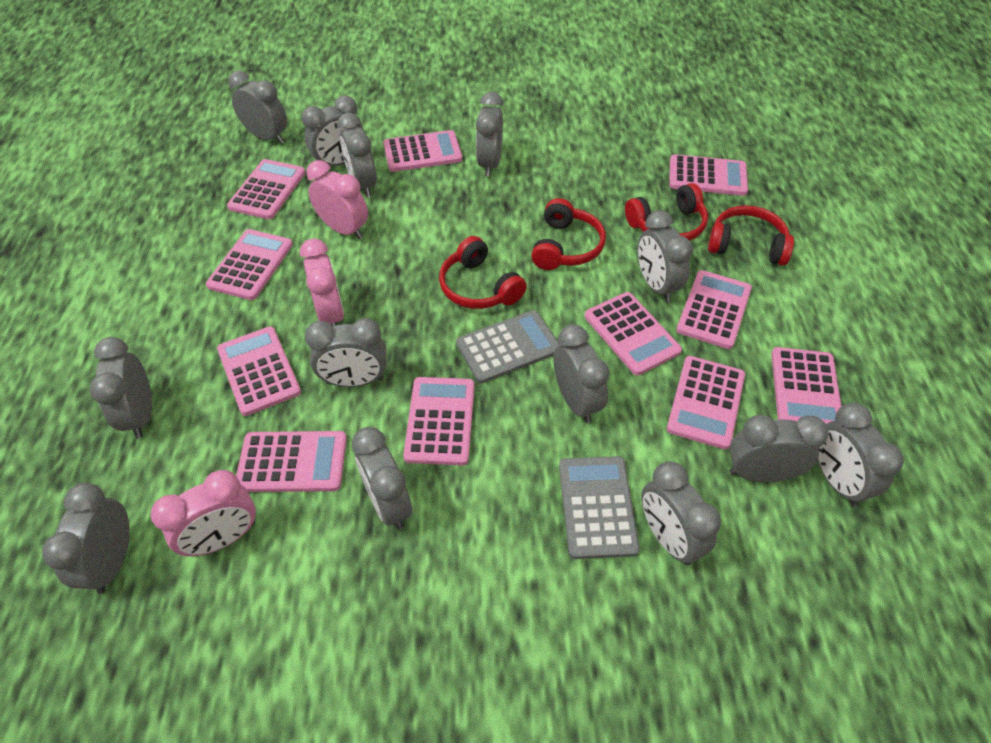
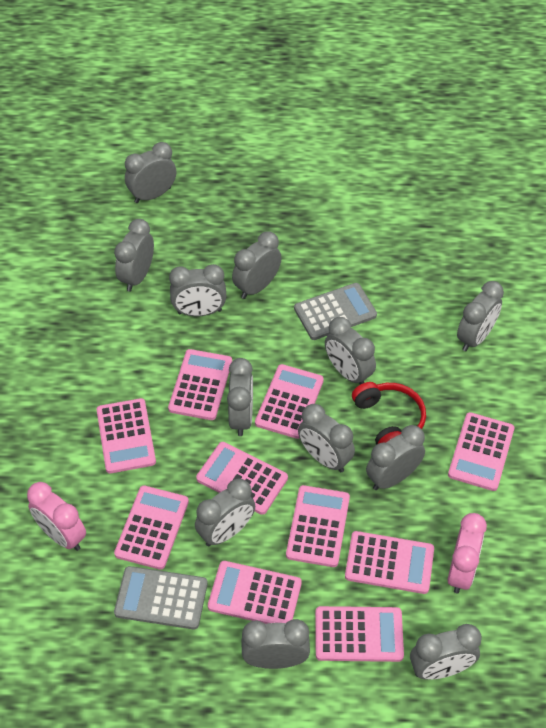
grey clock: [42,483,130,594] [90,337,152,438] [228,71,287,144] [302,96,364,166] [305,318,387,387] [337,113,377,198] [352,427,412,530] [476,92,503,177] [554,324,610,423] [638,210,693,302] [641,462,721,565] [729,415,829,482] [818,403,904,507] = 13 -> [114,219,154,292] [125,142,176,203] [169,264,226,316] [195,478,255,547] [227,358,253,436] [232,231,282,299] [241,619,310,669] [298,404,355,472] [325,317,376,385] [366,425,425,490] [410,624,482,680] [457,281,504,351] = 12
pink calculator: [206,229,293,300] [217,327,301,416] [227,159,305,219] [236,431,347,492] [383,130,462,172] [403,377,475,465] [585,292,682,375] [667,356,745,450] [669,154,748,196] [676,270,752,349] [771,347,842,424] = 11 -> [97,398,156,474] [114,485,189,570] [168,349,232,420] [196,442,288,515] [208,561,302,624] [255,364,324,439] [286,485,350,567] [315,606,404,662] [345,531,434,594] [448,412,514,491] = 10
pink clock: [150,470,256,556] [300,238,344,326] [307,160,368,239] = 3 -> [27,482,86,551] [448,513,487,593] = 2
red headphones: [439,236,527,309] [531,198,606,270] [625,183,708,241] [708,205,794,266] = 4 -> [352,382,426,445] = 1

